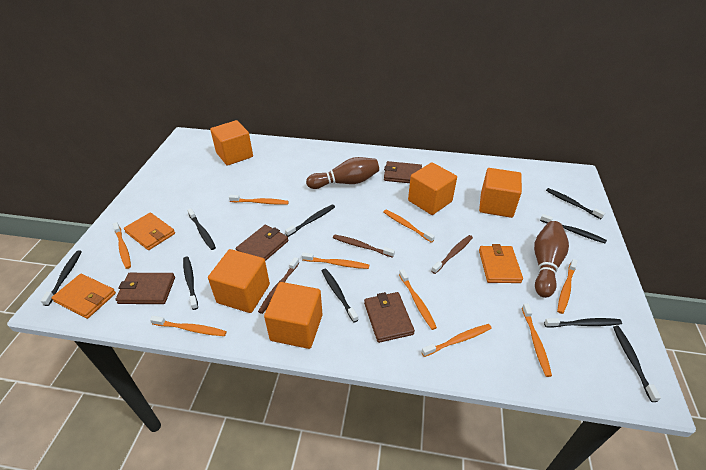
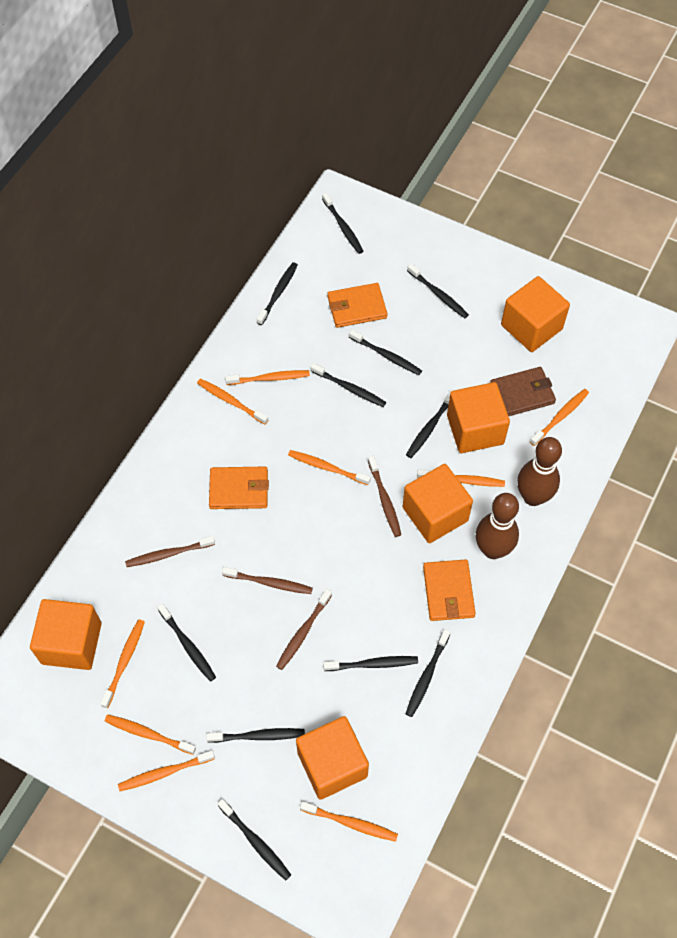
black toothbrush: [41,250,82,306] [183,257,198,310] [187,209,216,250] [285,204,335,237] [322,268,358,322] [540,214,607,243] [544,318,622,328] [546,188,605,219] [613,326,661,402] = 9 -> [157,604,216,682] [206,728,305,743] [217,799,291,881] [257,262,298,325] [310,363,386,407] [322,192,363,254] [323,656,418,671] [349,329,422,375] [406,390,454,458] [406,629,450,717] [407,263,469,318] = 11
brown toothbrush: [258,257,299,314] [333,235,395,258] [431,235,473,274] = 3 -> [125,536,215,567] [222,567,313,594] [276,589,332,670] [368,456,401,537] = 4
brown wallet: [115,273,175,304] [236,225,288,261] [364,292,415,343] [384,161,422,183] = 4 -> [490,367,556,416] = 1

